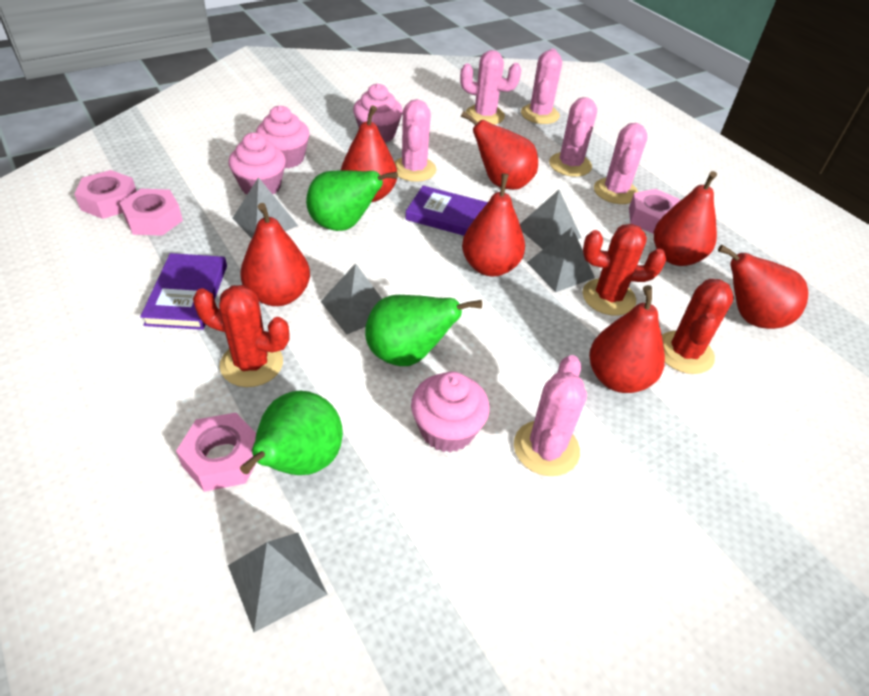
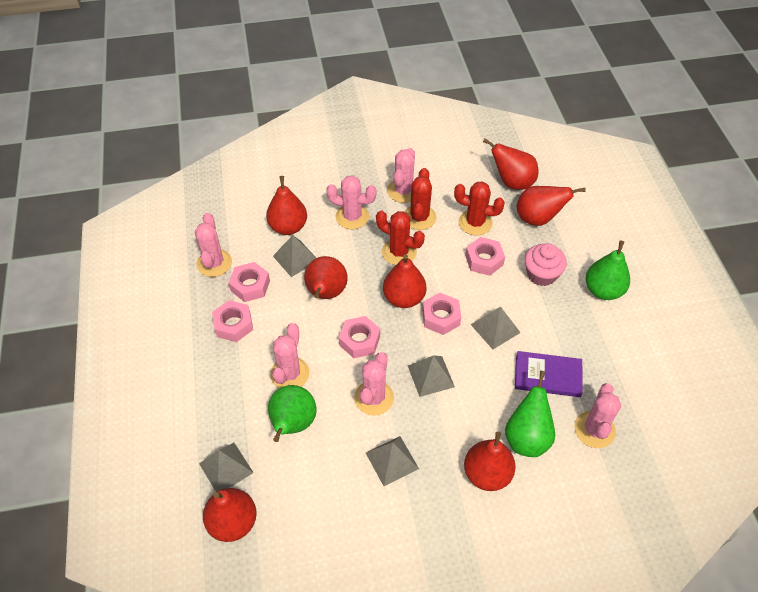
pink cupcake: [228,133,286,194] [256,106,309,169] [353,83,403,143] [411,372,490,452] = 4 -> [525,243,567,286] = 1
pink nut: [74,170,136,219] [119,189,183,236] [176,413,257,492] [629,189,680,234] = 4 -> [212,300,253,342] [229,262,270,302] [339,316,380,358] [422,293,461,335] [465,237,505,276] = 5
purple book: [140,253,227,330] [405,186,488,236] = 2 -> [515,351,583,397] = 1

